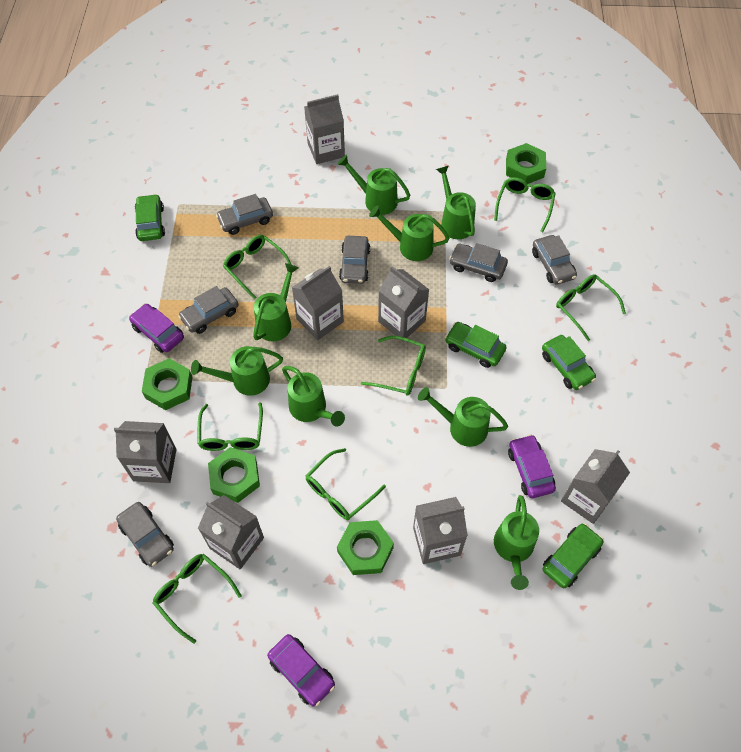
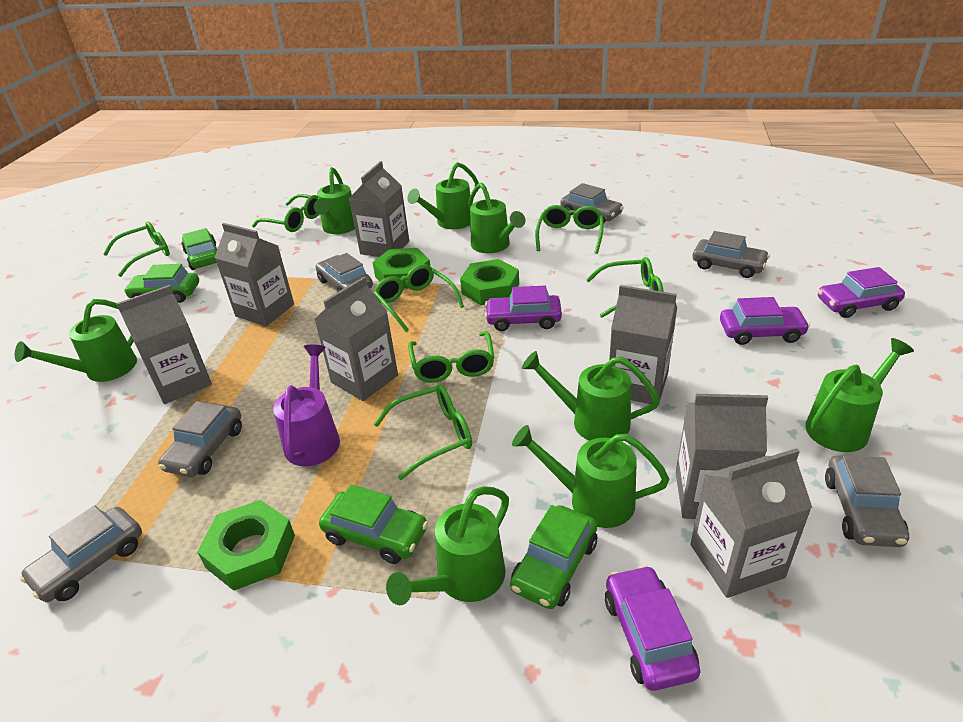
green nut: [142,358,192,410] [208,447,260,503] [337,520,394,575] [506,143,546,184] = 4 -> [197,500,295,591] [373,248,430,289] [460,259,519,305] = 3
purple car: [129,304,184,353] [267,634,335,706] [508,434,556,498] = 3 -> [485,286,562,331] [605,565,701,691] [720,297,810,345] [818,267,905,318] = 4
purple watering can: none = 0 -> [273,345,340,466] = 1

